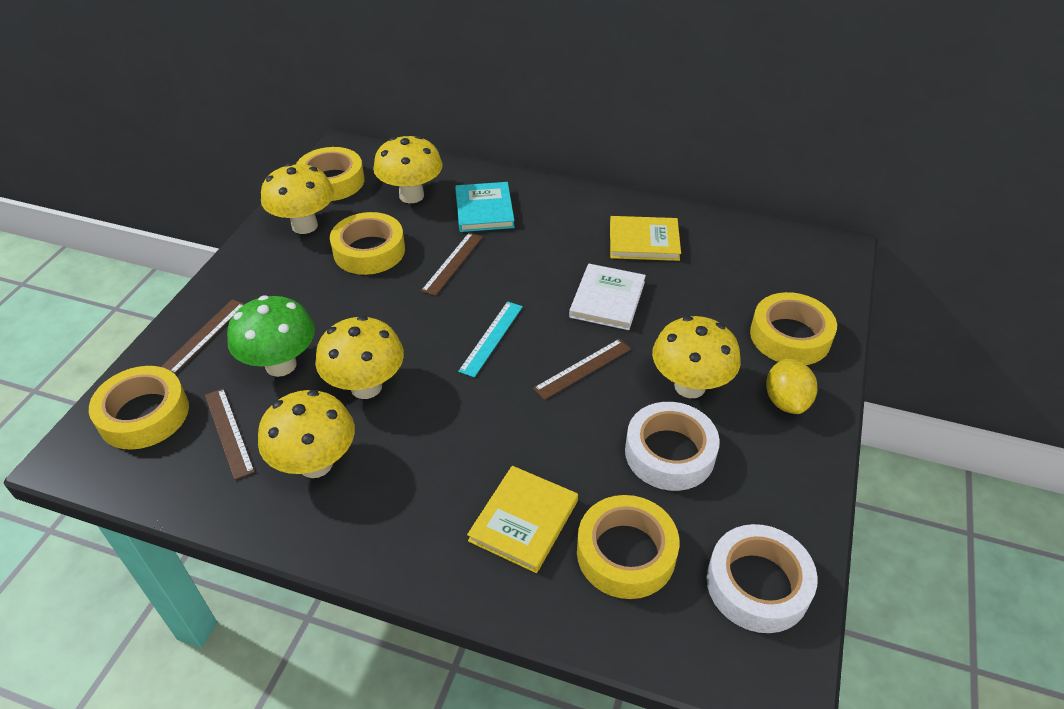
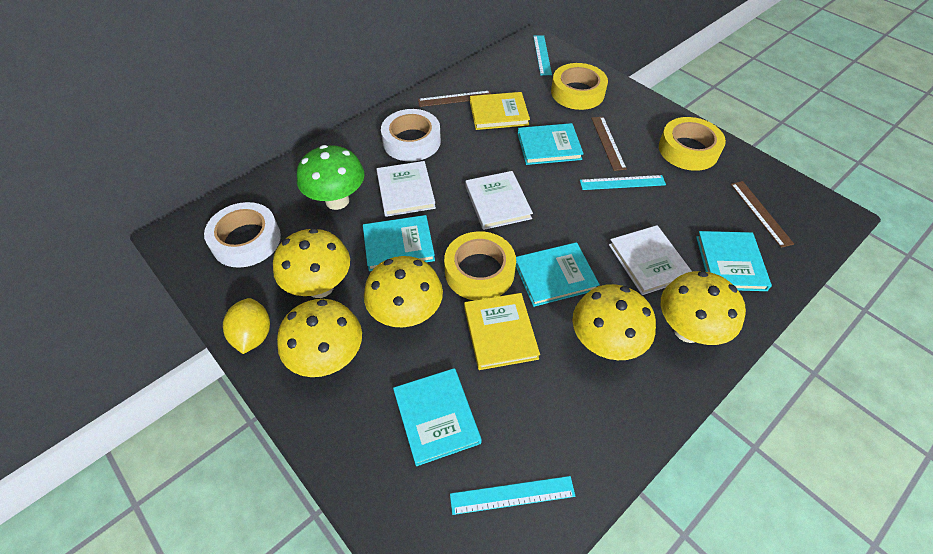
brown ruler: [161,299,245,374] [205,388,255,480] [421,233,483,296] [533,339,631,400] = 4 -> [418,91,491,107] [591,117,627,171] [731,181,794,248] = 3
turquoise book: [455,182,515,232] = 1 -> [363,215,435,271] [393,368,482,466] [516,242,600,307] [518,123,584,165] [696,231,772,291] = 5
turquoise ruler: [458,301,523,377] = 1 -> [450,476,575,515] [533,35,552,75] [580,175,666,190] = 3
white book: [569,264,646,330] = 1 -> [376,161,436,217] [465,171,533,230] [609,225,692,295] = 3
yellow tape: [89,366,189,450] [296,147,365,201] [330,212,405,275] [577,495,680,599] [750,292,837,365] = 5 -> [444,231,516,300] [551,63,608,110] [659,117,726,171] = 3

